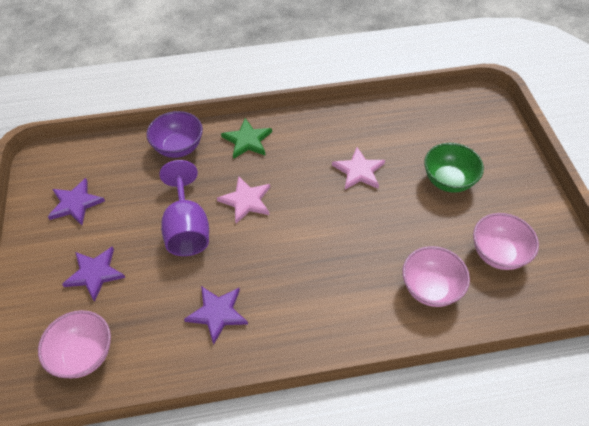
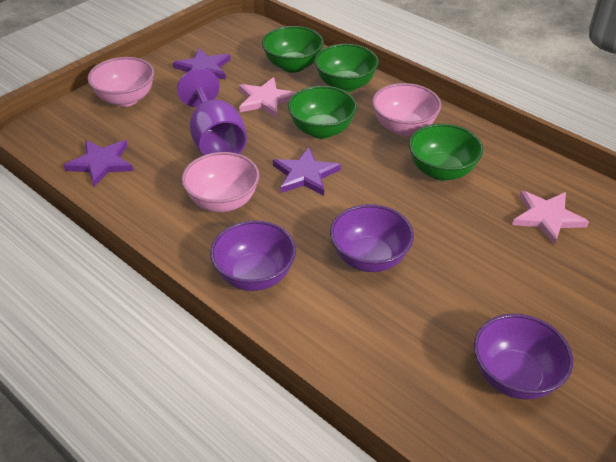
green bowl: [424,143,484,193] = 1 -> [262,26,324,73] [288,86,357,139] [314,44,379,92] [409,124,483,181] = 4
green star: [221,118,272,159] = 1 -> none = 0
purple bowl: [147,111,203,158] = 1 -> [210,220,296,291] [330,204,414,272] [474,314,573,400] = 3

